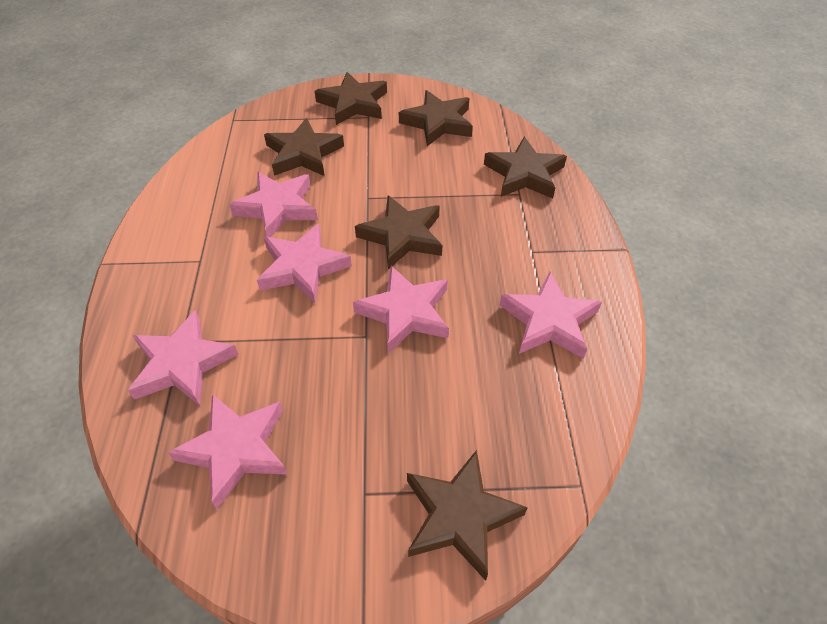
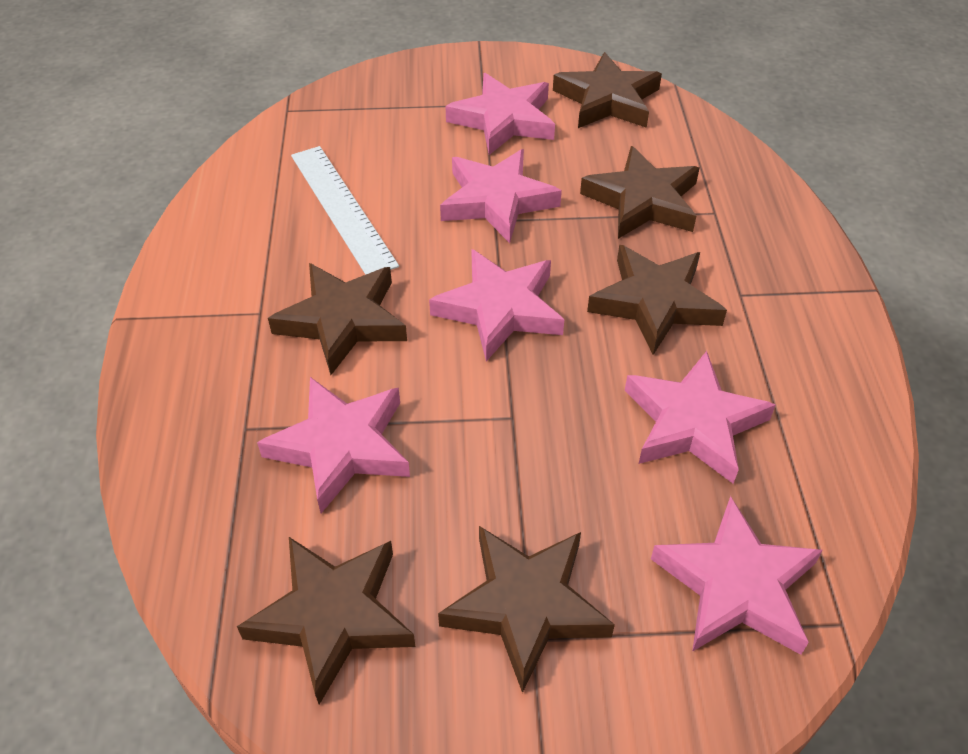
white ruler: none = 0 -> [291,146,399,275] = 1

